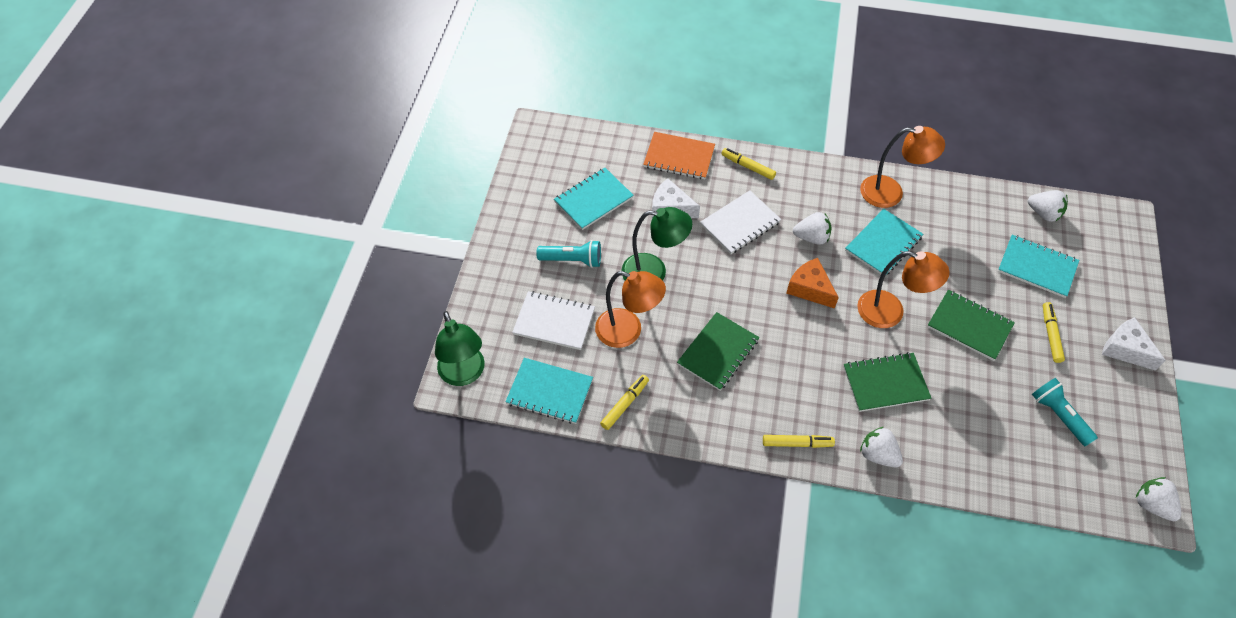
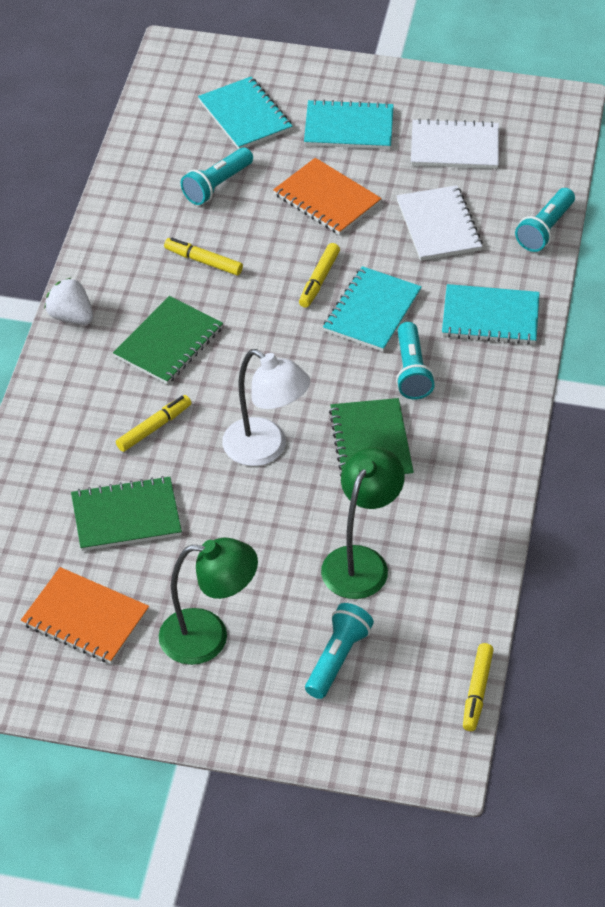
orange cheese: [786,258,839,309] = 1 -> none = 0
orange lamp: [595,271,666,348] [857,251,950,328] [860,126,945,208] = 3 -> none = 0
orange notebook: [643,132,715,179] = 1 -> [21,567,149,664] [273,158,382,235] = 2
turquoise flashlight: [536,240,601,268] [1032,378,1098,446] = 2 -> [181,147,253,205] [305,603,374,699] [396,322,435,399] [515,188,575,252] = 4
white cheese: [652,178,700,218] [1102,317,1166,371] = 2 -> none = 0
white lamp: none = 0 -> [222,349,310,466] = 1
white strawberry: [793,212,832,245] [860,427,903,468] [1028,190,1068,222] [1136,477,1181,521] = 4 -> [45,278,93,325] = 1

